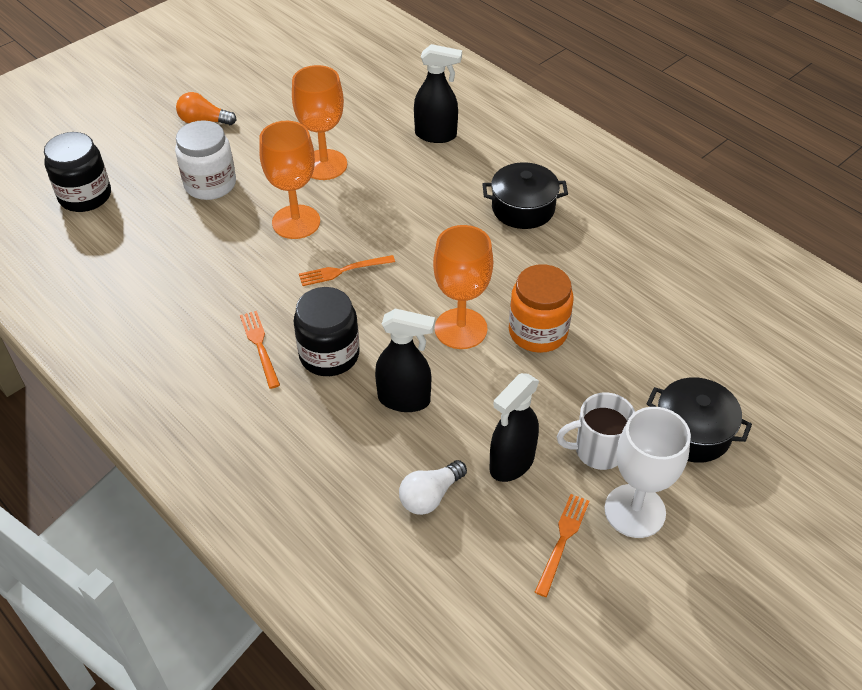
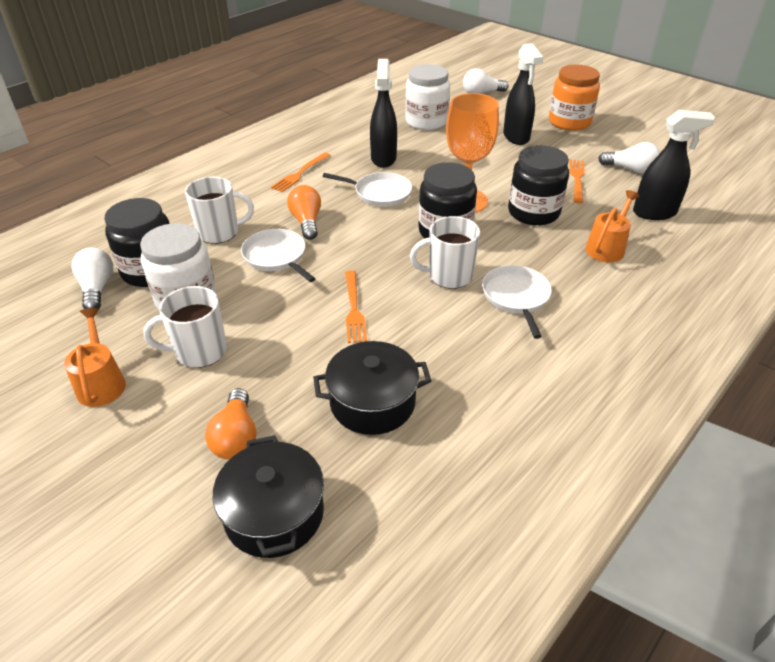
black jar: [44,132,111,212] [293,287,360,376] = 2 -> [104,198,170,287] [418,162,477,238] [508,145,569,225] = 3
orange goblet: [259,121,320,239] [292,65,347,180] [433,225,493,349] = 3 -> [446,93,499,213] = 1
orange light bulb: [176,92,237,125] = 1 -> [205,388,256,460] [287,185,321,240] = 2
orange watering can: none = 0 -> [64,308,126,407] [585,190,639,263] = 2
white goblet: [604,407,691,538] = 1 -> none = 0
white jar: [175,120,236,200] = 1 -> [140,223,217,309] [405,64,450,130] = 2
white light bulb: [399,460,467,515] = 1 -> [72,247,113,309] [463,68,508,94] [598,142,660,174] = 3
white mug: [557,393,635,470] = 1 -> [143,286,227,368] [185,177,254,244] [410,216,480,289] = 3
white pan: none = 0 -> [241,229,316,282] [323,172,412,207] [482,265,552,339] = 3

